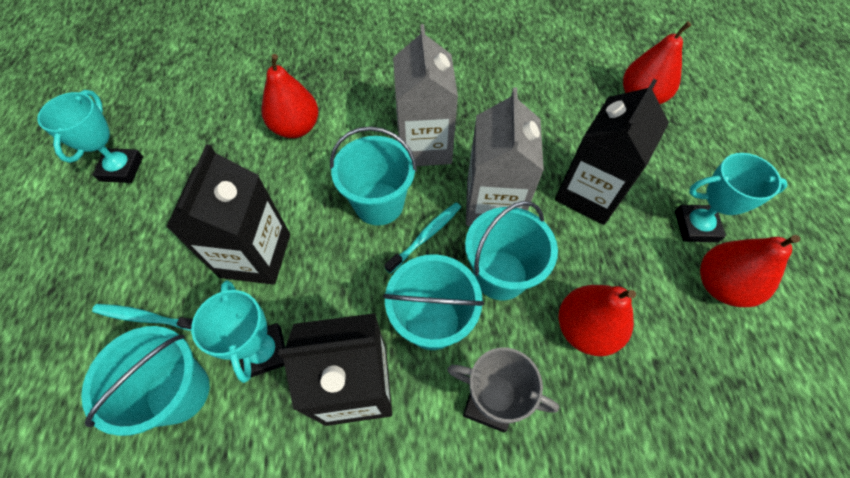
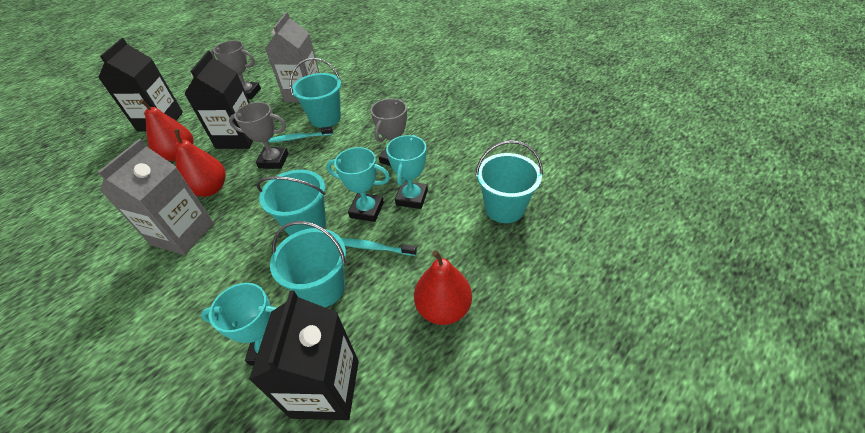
grey trophy: [447,347,559,432] = 1 -> [211,41,261,99] [229,102,289,169] [371,99,407,166] = 3
red pear: [261,54,318,138] [559,285,636,356] [623,21,691,104] [700,235,800,307] = 4 -> [139,99,194,161] [174,129,226,197] [414,250,472,325] = 3

